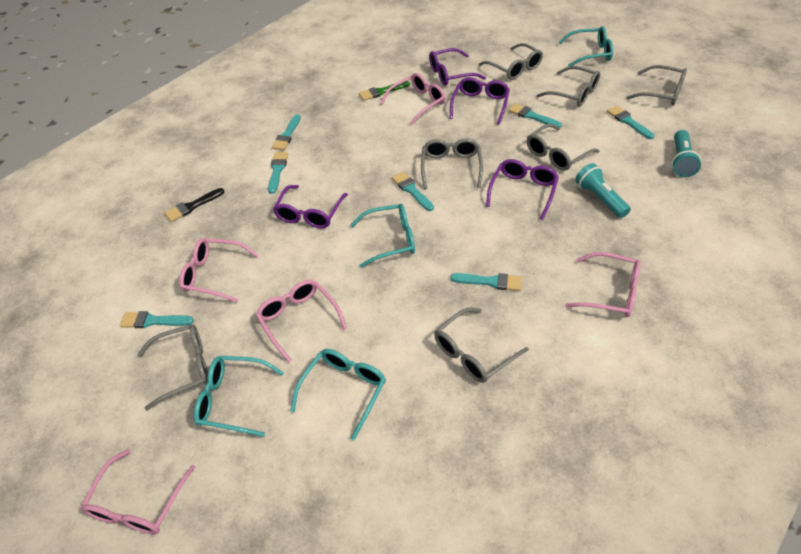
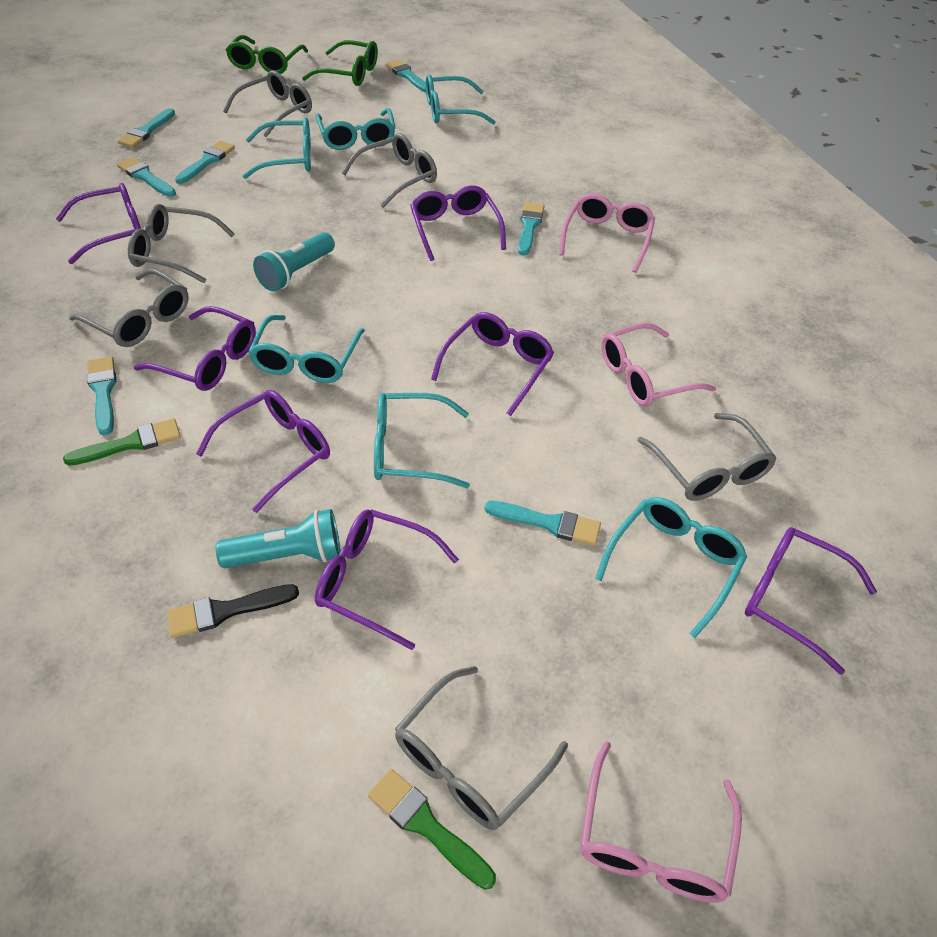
green brush: [359,81,410,101] = 1 -> [63,418,181,466] [368,769,496,890] = 2
green glasses: none = 0 -> [226,35,308,74] [302,40,378,86] = 2
grey glasses: [137,324,208,411] [421,139,483,189] [434,308,529,383] [479,43,543,80] [527,124,600,171] [537,66,600,106] [626,65,687,106] = 7 -> [69,269,189,347] [128,204,235,283] [223,70,312,137] [342,133,437,208] [395,666,568,830] [637,413,777,501] = 6
pink glasses: [80,449,195,534] [179,238,259,303] [256,280,347,363] [380,73,445,125] [565,252,641,317] = 5 -> [559,193,655,273] [580,741,742,903] [601,323,716,406] = 3
purple glasses: [273,185,348,228] [429,48,486,86] [450,77,510,125] [486,159,559,220] = 4 -> [56,183,141,264] [134,306,256,391] [196,390,330,513] [315,509,459,650] [410,185,506,261] [431,312,554,416] [745,527,877,675] = 7
turquoise glasses: [194,356,284,437] [291,349,386,440] [351,204,415,268] [559,26,613,67] = 4 -> [242,117,311,179] [248,315,365,383] [315,108,395,150] [374,393,470,488] [426,74,496,125] [595,497,747,638] = 6

